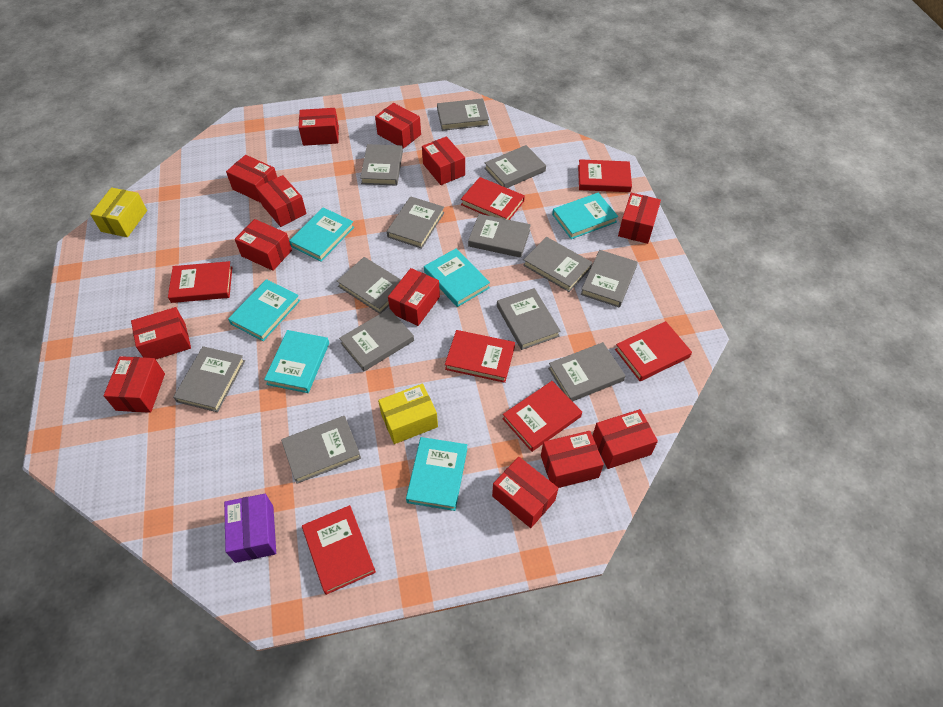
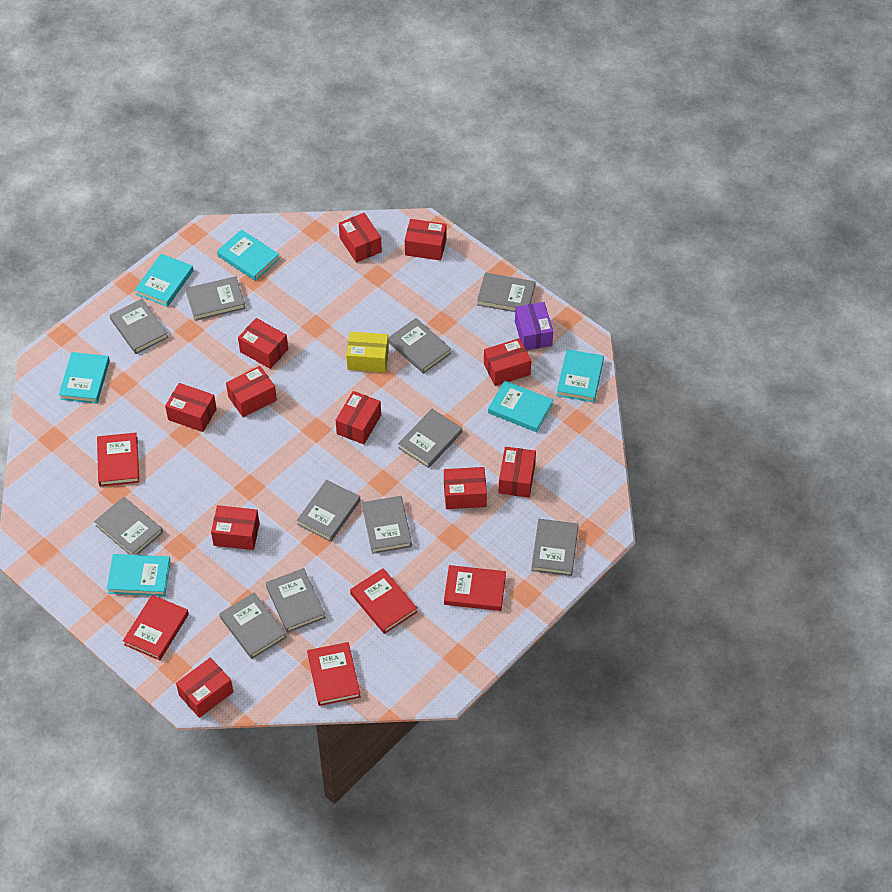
grey book: [173,346,245,412] [281,416,361,484] [337,257,401,314] [339,309,414,371] [360,144,403,186] [387,196,445,249] [437,98,489,131] [468,214,531,258] [484,145,546,188] [497,288,561,350] [523,237,593,292] [548,342,625,402] [581,250,638,308] = 13 -> [94,497,163,555] [110,299,169,354] [186,276,246,321] [220,592,287,659] [266,568,326,633] [297,480,360,542] [362,496,412,554] [388,318,451,374] [398,409,462,468] [477,273,535,312] [531,519,579,576] = 11
red book: [168,261,233,303] [302,505,376,595] [445,330,515,383] [461,177,525,220] [502,381,582,452] [578,159,632,192] [615,321,692,381] = 7 -> [97,433,139,486] [123,595,189,660] [307,642,361,706] [350,568,417,634] [444,565,506,611] = 5
red box: [104,356,165,413] [131,307,191,359] [226,155,277,203] [235,219,292,271] [256,175,307,227] [299,108,339,146] [375,103,421,149] [388,268,440,326] [422,136,465,185] [492,457,558,528] [541,431,604,488] [592,409,658,469] [618,193,661,244] = 13 -> [165,383,217,432] [176,658,233,718] [211,505,260,550] [226,366,277,417] [238,318,288,369] [336,391,381,444] [339,213,382,263] [405,219,447,261] [444,467,487,509] [484,338,531,386] [498,447,536,498] = 11
yellow box: [90,187,147,237] [378,384,438,444] = 2 -> [346,332,389,373] = 1

